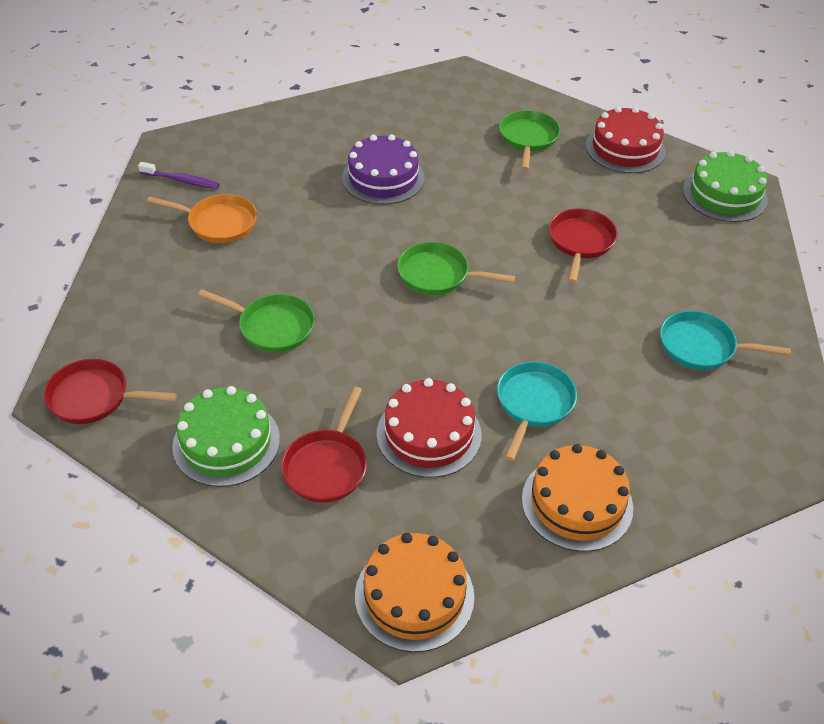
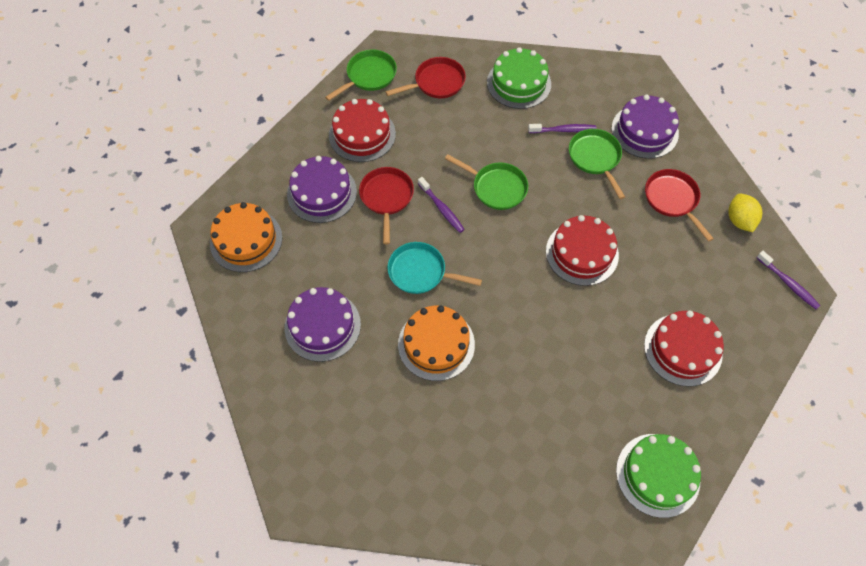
orange pan: [147,194,257,243] = 1 -> none = 0
purple cake: [342,134,425,204] = 1 -> [285,287,361,362] [287,156,357,223] [612,95,679,159] = 3
purple toothbrush: [138,162,220,189] = 1 -> [418,177,465,233] [528,124,597,133] [756,251,820,309] = 3
red cake: [377,378,482,478] [586,107,666,173] = 2 -> [329,99,396,162] [546,215,619,286] [644,311,724,387] = 3
turquoise pan: [497,362,577,461] [660,311,791,370] = 2 -> [387,242,482,294] = 1
yellow lemon: none = 0 -> [729,194,762,232] = 1

